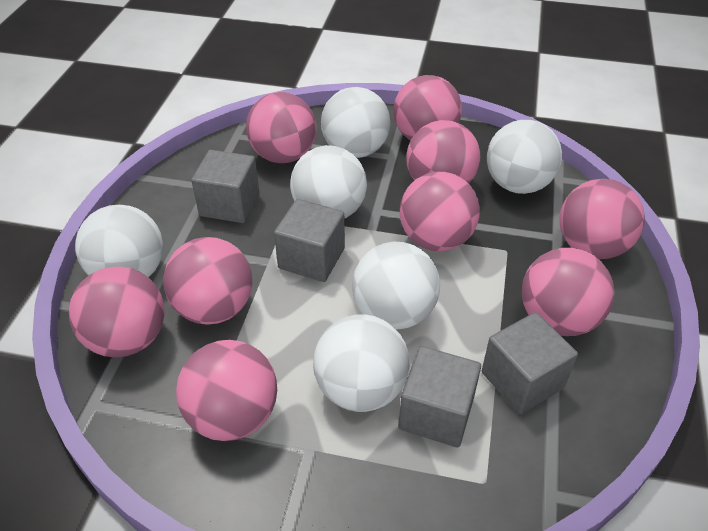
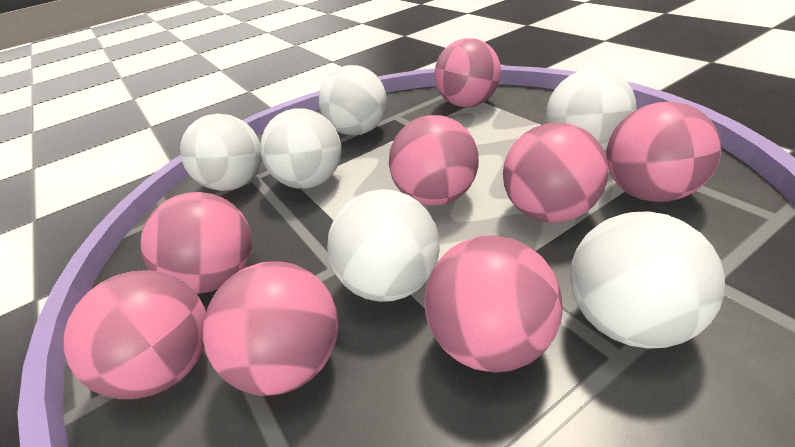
grey cube: [191,150,259,223] [274,199,345,282] [398,346,481,448] [482,312,578,414] = 4 -> none = 0
pink ball: [69,266,165,357] [163,237,253,325] [176,340,277,441] [246,92,316,163] [393,75,462,140] [400,172,480,251] [406,120,481,183] [522,248,614,336] [559,179,645,259] = 9 -> [64,270,206,399] [140,192,252,294] [203,261,339,395] [389,115,479,206] [424,235,562,373] [435,38,501,107] [503,122,609,223] [606,102,722,202] = 8

